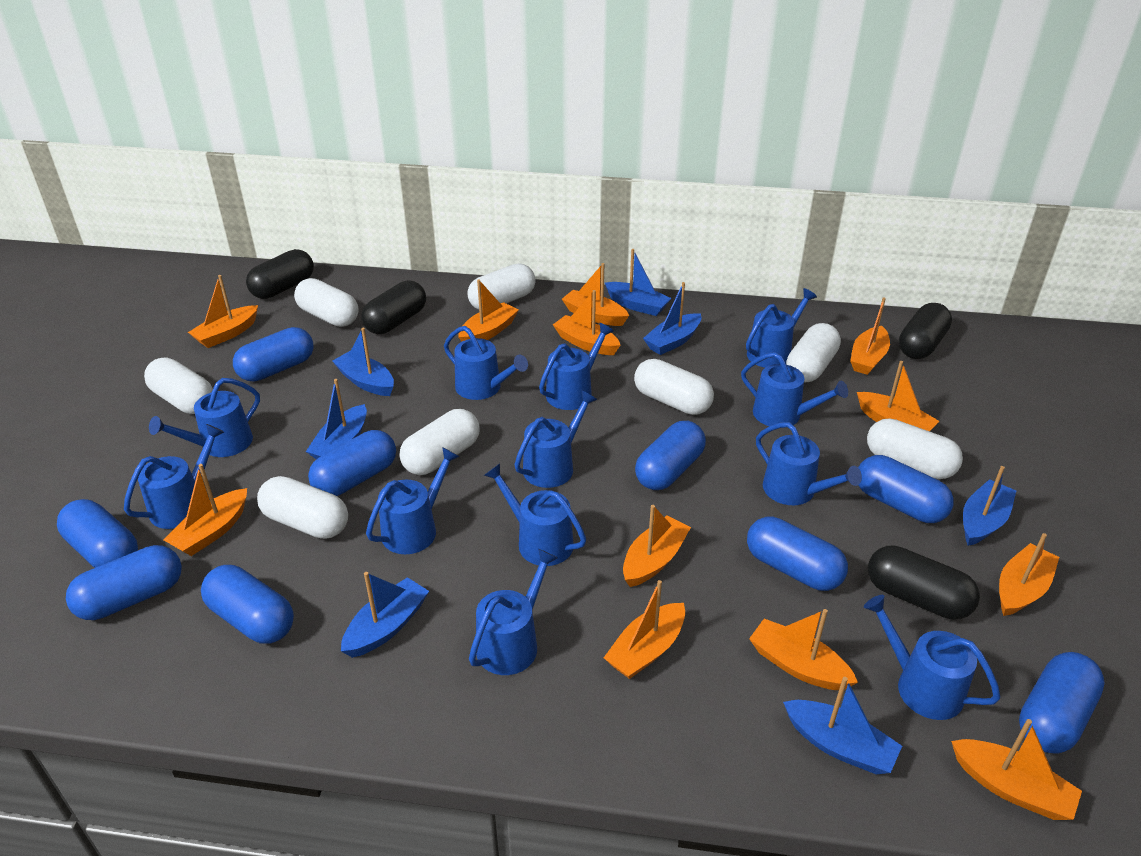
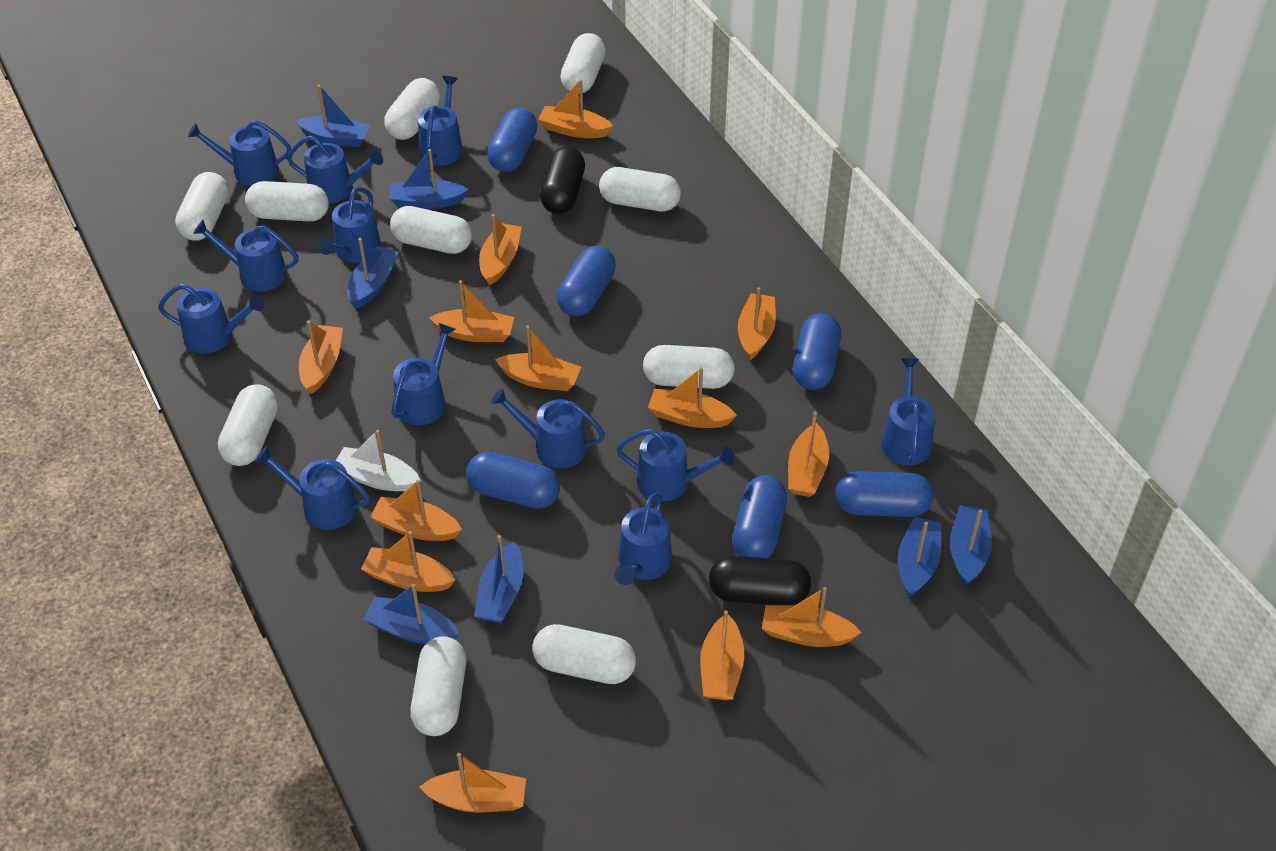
black capsule: [246,249,314,299] [361,280,426,334] [868,545,980,619] [899,303,952,359] = 4 -> [540,146,585,214] [709,556,811,605] = 2
blue capsule: [57,499,138,568] [66,545,182,620] [201,565,294,644] [233,327,314,382] [308,430,396,496] [635,421,706,490] [747,517,848,591] [858,455,954,523] [1019,652,1105,753] = 9 -> [466,452,560,509] [487,108,538,172] [557,246,616,316] [732,475,787,558] [793,313,841,390] [835,471,934,517] = 6
orange boat: [163,464,247,556] [188,275,258,348] [458,280,519,342] [553,290,620,355] [562,263,629,326] [604,580,685,679] [623,505,691,587] [749,609,858,690] [850,297,890,375] [857,361,939,431] [951,719,1082,820] [999,533,1059,616] = 12 -> [299,320,343,394] [361,531,456,592] [370,480,462,541] [420,753,526,813] [430,280,514,342] [479,214,522,286] [495,326,581,391] [538,79,613,138] [648,367,737,428] [700,610,745,700] [738,287,776,360] [762,587,862,647] [788,411,829,497] = 13
white boat: none = 0 -> [336,430,421,491] = 1
white capsule: [144,358,213,414] [257,476,348,539] [294,278,358,327] [400,409,480,475] [467,263,536,310] [634,359,714,415] [786,323,841,383] [867,418,963,479] = 8 -> [175,172,229,241] [218,384,278,466] [245,181,329,222] [384,78,440,140] [390,206,472,254] [410,636,467,736] [532,624,636,684] [560,33,606,94] [599,167,681,211] [643,345,735,389] = 10

